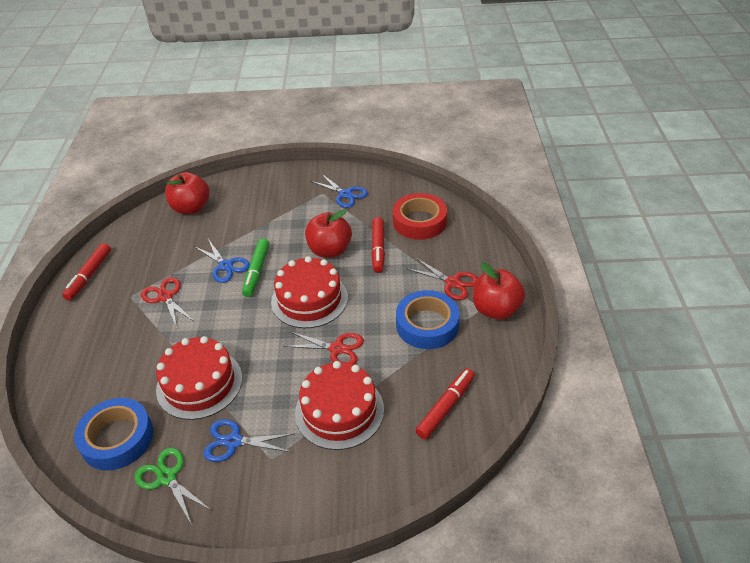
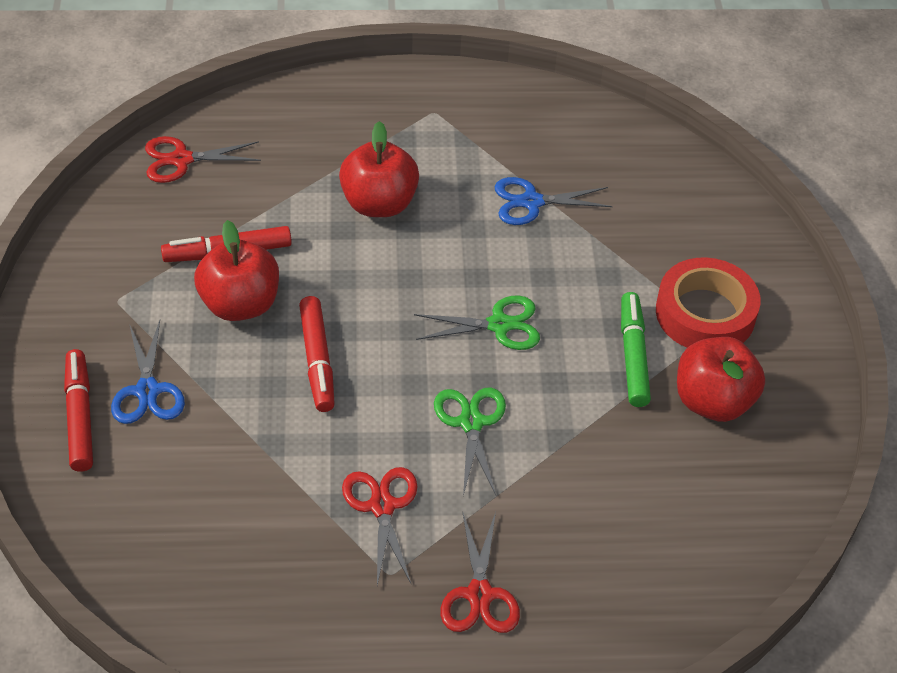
blue scissors: [194,239,250,283] [203,419,293,462] [311,174,368,208] = 3 -> [111,320,185,424] [495,177,613,225] = 2
blue tape: [74,398,153,470] [396,290,460,349] = 2 -> none = 0
green scissors: [134,448,211,525] = 1 -> [414,295,540,350] [434,388,506,496] = 2
red cake: [156,336,242,420] [271,256,348,328] [295,361,384,450] = 3 -> none = 0

